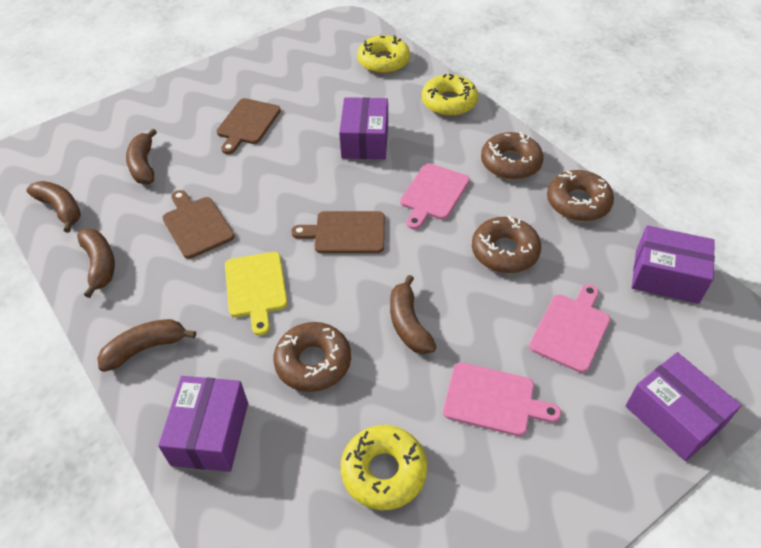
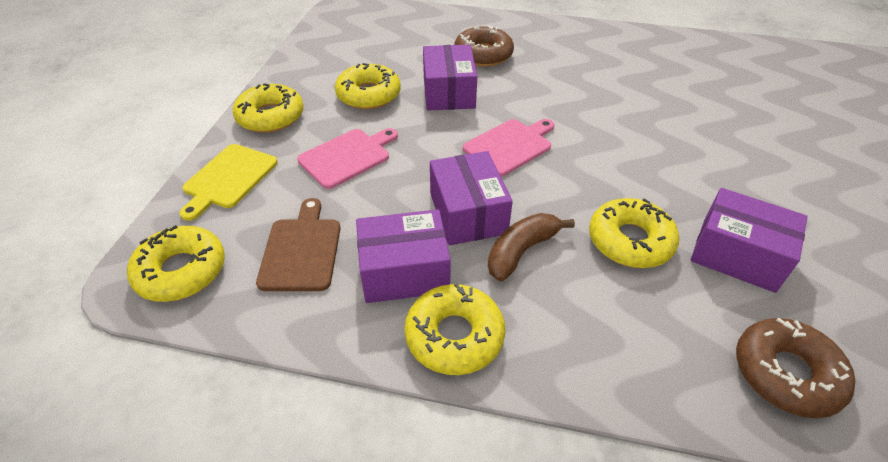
brown banana: [26,181,81,233] [77,229,115,298] [97,319,196,372] [126,129,157,184] [390,275,436,354] = 5 -> [488,213,575,281] = 1
brown cutting board: [162,190,235,259] [217,98,281,154] [291,211,385,253] = 3 -> [256,198,341,291] = 1
brown donut: [273,322,351,392] [472,216,541,273] [481,132,543,180] [547,170,614,221] = 4 -> [454,25,514,67] [736,317,855,418] = 2
pink cutting board: [400,163,470,230] [443,362,561,436] [529,284,610,373] = 3 -> [297,128,398,189] [463,119,555,177] = 2
yellow donut: [341,425,427,510] [357,35,410,74] [422,74,478,116] = 3 -> [127,225,225,302] [233,83,304,133] [335,63,401,109] [404,283,505,375] [589,198,679,268] = 5

